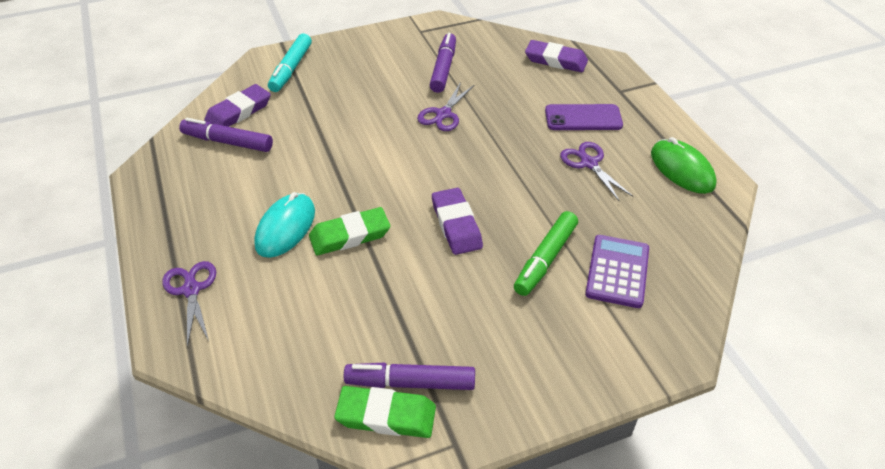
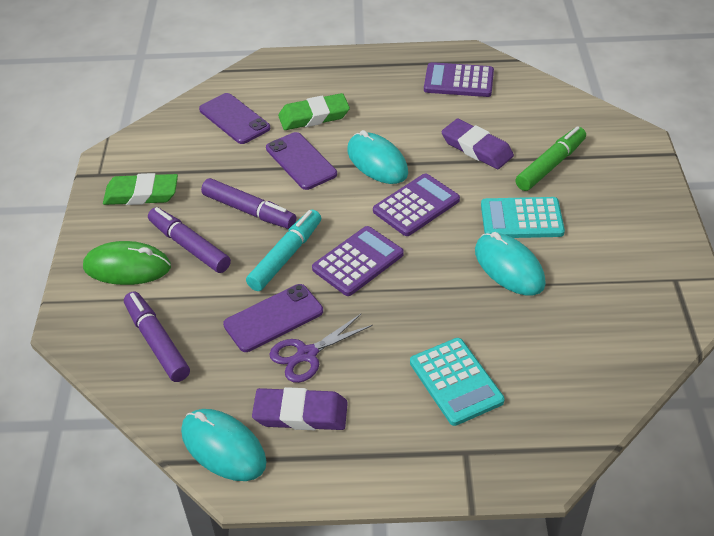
purple calculator: [585,235,649,308] = 1 -> [312,226,404,296] [373,173,460,236] [424,62,494,97] = 3
purple eraser: [204,84,271,127] [432,188,483,255] [525,40,588,72] = 3 -> [252,387,348,430] [441,119,514,169] = 2
purple phone: [545,104,623,130] = 1 -> [199,93,270,144] [223,284,323,352] [266,132,337,190] = 3
purple scissors: [162,261,216,347] [417,82,474,131] [560,142,634,202] = 3 -> [269,314,373,383] = 1
turquoise calculator: none = 0 -> [410,338,505,426] [481,197,565,238] = 2
turquoise mouse: [254,192,315,258] = 1 -> [181,409,267,481] [347,130,408,184] [475,232,546,295] = 3

